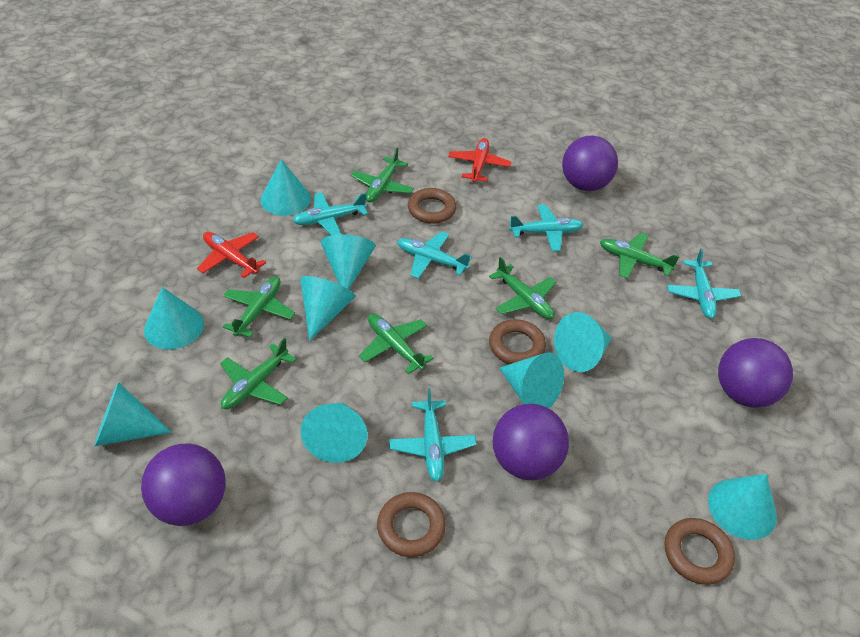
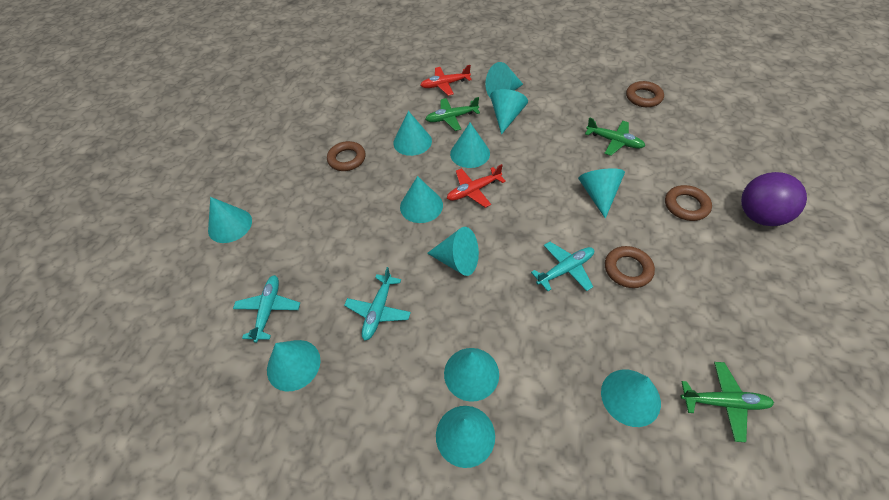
green plane: [220,338,297,409] [223,276,295,338] [351,148,414,202] [359,314,434,374] [489,257,556,319] [600,233,680,279] = 6 -> [425,97,480,131] [585,117,645,156] [681,362,774,442] = 3
purple ball: [141,443,226,526] [493,404,569,480] [562,136,618,191] [718,338,793,408] = 4 -> [741,172,807,226] = 1
turquoise cone: [94,382,172,446] [144,287,204,350] [261,159,311,216] [300,276,355,341] [301,402,368,463] [321,234,375,289] [499,352,564,408] [554,312,612,372] [708,474,777,540] = 9 -> [208,197,252,243] [267,340,320,391] [393,111,432,156] [400,176,443,223] [427,227,479,276] [436,406,495,468] [444,348,499,402] [450,123,490,168] [485,62,523,98] [490,89,528,135] [578,168,625,219] [601,370,661,427] = 12
turquoise plane: [293,192,368,235] [389,388,477,482] [397,231,472,279] [509,204,583,251] [667,248,741,319] = 5 -> [233,275,300,343] [344,267,411,341] [531,242,594,291] = 3

